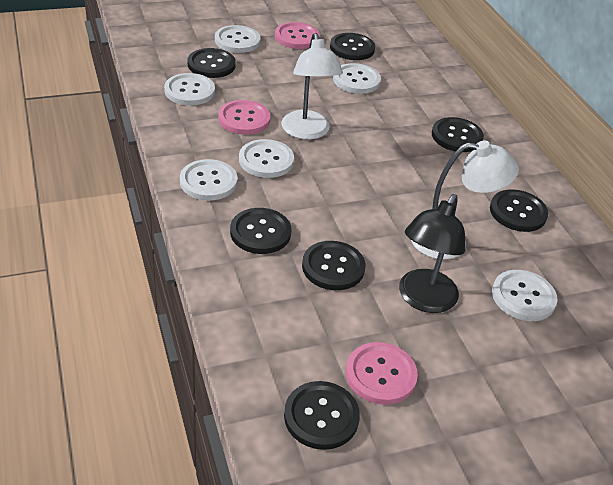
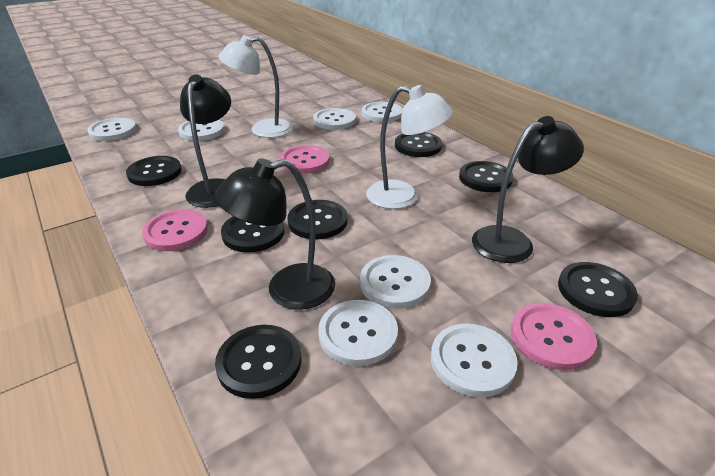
black lamp: [399,194,465,313] = 1 -> [180,74,231,208] [215,159,335,310] [472,116,584,263] = 3
white button: [164,73,215,106] [180,159,238,201] [215,25,261,53] [239,139,294,178] [333,63,381,94] [492,270,558,321] = 6 -> [87,118,136,141] [178,120,225,141] [313,108,356,130] [318,300,398,366] [360,255,431,309] [362,102,403,122] [431,324,518,397] = 7

